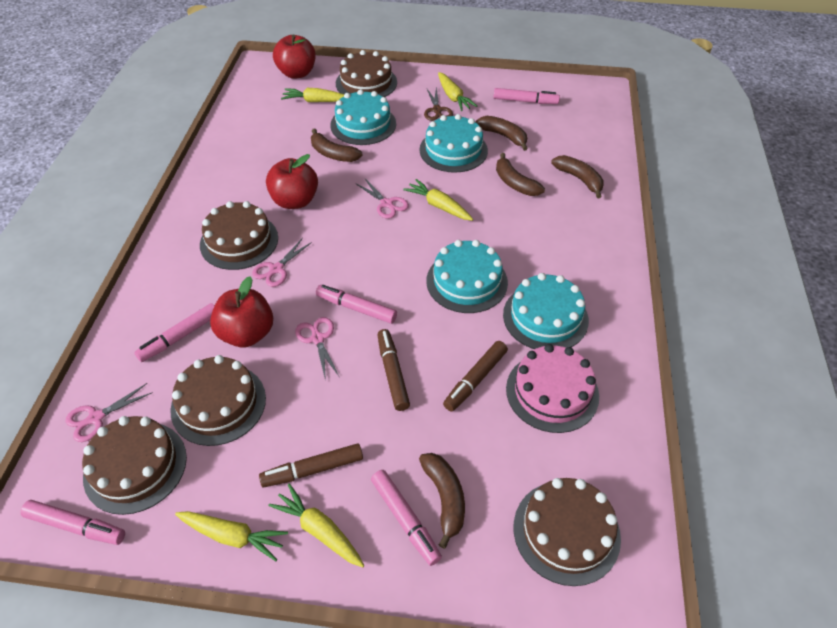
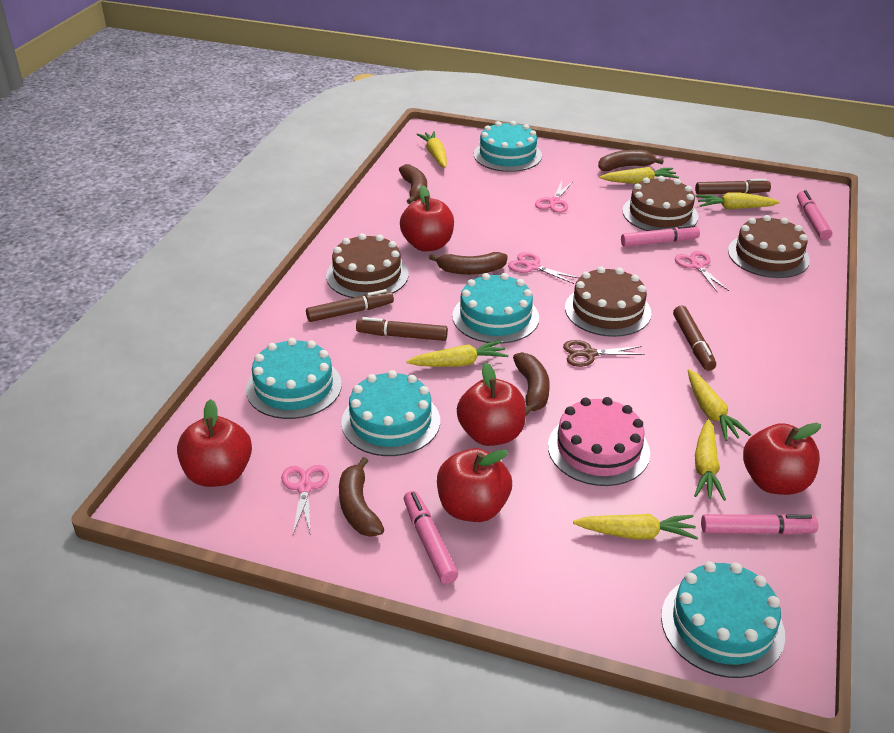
brown cake: [82,416,187,515] [170,355,266,446] [200,201,278,270] [336,50,397,97] [514,478,621,586] = 5 -> [326,233,409,298] [565,266,651,337] [622,176,698,231] [728,215,810,278] = 4
brown marker: [259,443,363,487] [378,329,410,411] [443,341,508,412] = 3 -> [306,289,394,322] [356,317,448,341] [673,306,716,371] [695,179,771,195] = 4
pink marker: [20,500,125,545] [134,303,215,362] [316,285,397,324] [371,470,442,566] [494,88,560,104] = 5 -> [404,491,458,584] [621,225,700,247] [701,514,818,535] [797,190,832,240] = 4
red apple: [210,276,273,347] [266,154,318,209] [273,35,316,79] = 3 -> [177,399,252,487] [400,185,454,251] [437,448,512,522] [457,363,526,446] [743,423,821,495] = 5
turquoise cake: [330,89,396,145] [419,114,488,173] [426,240,508,313] [503,273,589,349] = 4 -> [246,338,342,419] [341,370,440,456] [452,273,539,344] [474,121,542,172] [661,561,785,678] = 5
yellow carrot: [175,511,288,561] [268,484,364,567] [281,88,344,102] [403,179,473,221] [438,72,477,111] = 5 -> [406,341,508,367] [416,131,447,168] [573,514,698,539] [600,167,679,184] [688,369,751,441] [694,419,726,501] [696,192,780,209] = 7

